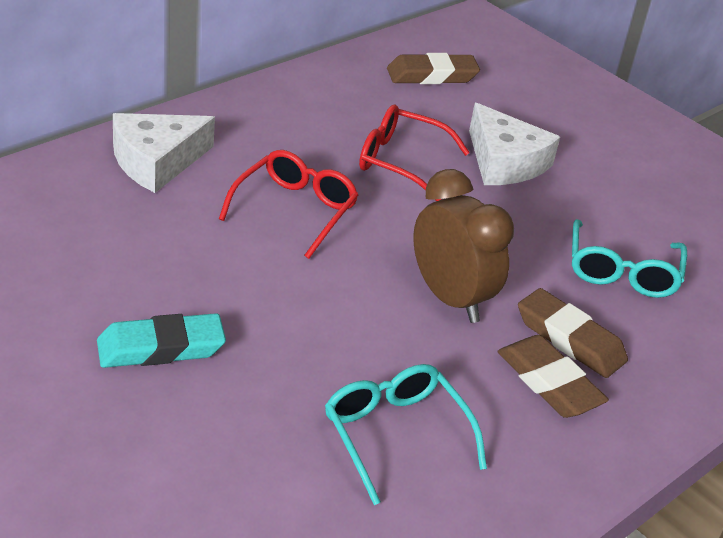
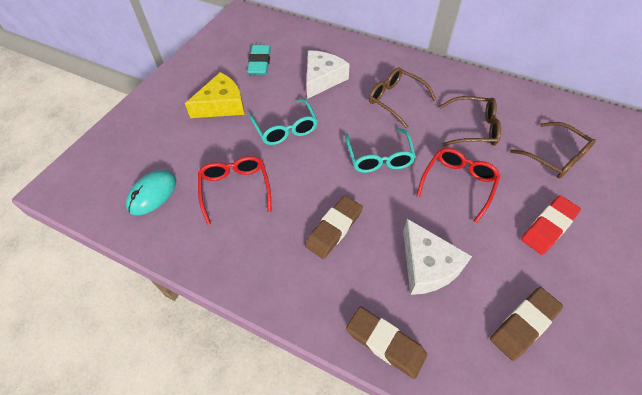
brown clock: [413,169,514,323] = 1 -> none = 0
brown glasses: none = 0 -> [369,67,437,128] [439,96,501,146] [510,122,596,179] = 3
red eraser: none = 0 -> [521,195,581,255] = 1
turquoise mouse: none = 0 -> [126,170,176,215] = 1
yellow cheese: none = 0 -> [185,72,245,118] = 1

